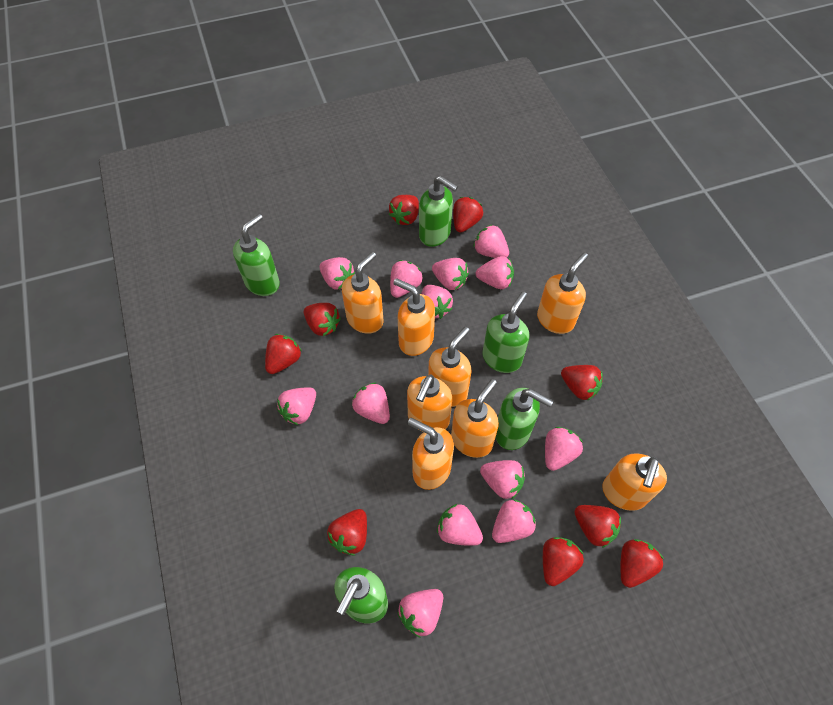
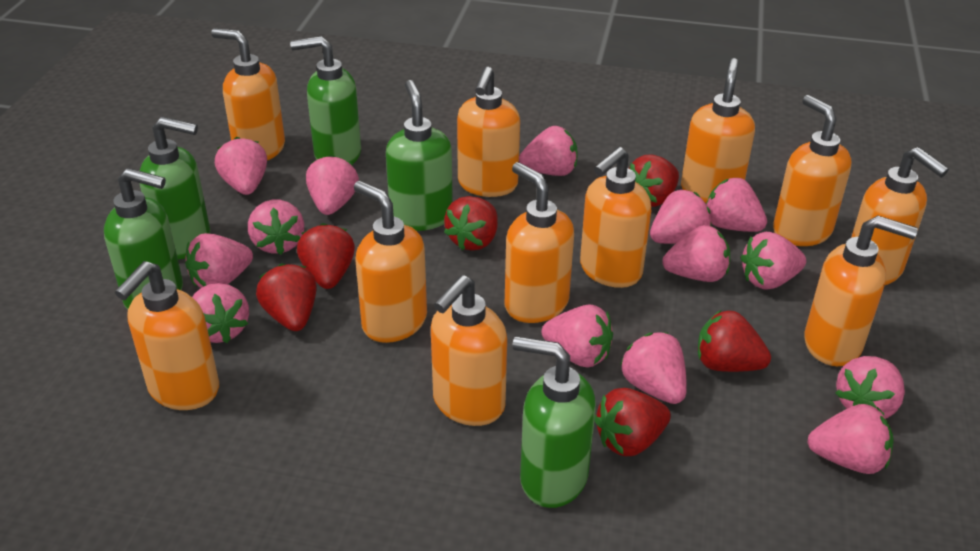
orange soap dispenser: [342,252,384,334] [393,278,435,356] [407,375,452,429] [407,418,454,490] [428,327,472,407] [451,379,499,458] [537,252,588,334] [602,453,667,511] = 8 -> [115,261,219,410] [211,28,285,160] [354,181,427,343] [431,275,507,426] [457,67,520,197] [504,162,574,323] [580,147,651,288] [681,58,755,203] [773,95,851,246] [804,216,918,366] [851,147,949,285] = 11
pink strawberry: [277,387,316,425] [319,257,355,290] [352,383,390,424] [390,260,423,298] [397,589,443,638] [421,285,453,319] [432,258,469,290] [437,504,483,546] [474,224,509,258] [476,256,514,289] [480,460,525,500] [492,499,536,543] [545,427,583,471] = 13 -> [185,233,253,288] [192,283,249,343] [215,137,267,195] [248,200,304,255] [306,155,359,215] [519,126,577,176] [542,304,613,368] [620,332,687,404] [650,190,711,244] [662,225,730,282] [706,178,767,232] [740,232,806,289] [807,404,894,474] [835,356,905,418] = 14
red strawberry: [265,334,302,374] [304,303,341,336] [327,509,367,555] [389,195,419,225] [453,197,483,233] [543,537,584,586] [561,365,603,401] [575,505,621,548] [620,539,664,588] = 9 -> [256,263,317,331] [297,223,355,289] [444,196,498,251] [595,388,671,456] [629,154,679,207] [698,310,771,372] = 6

